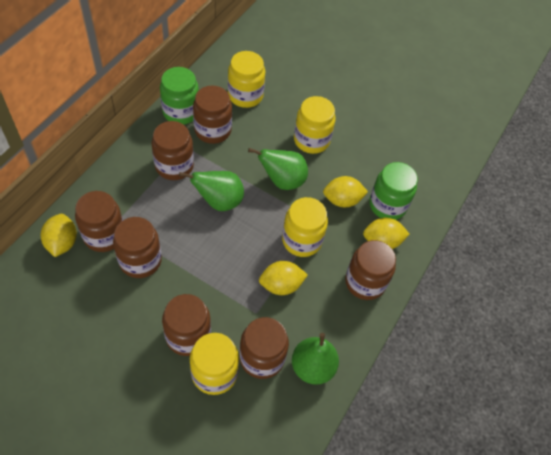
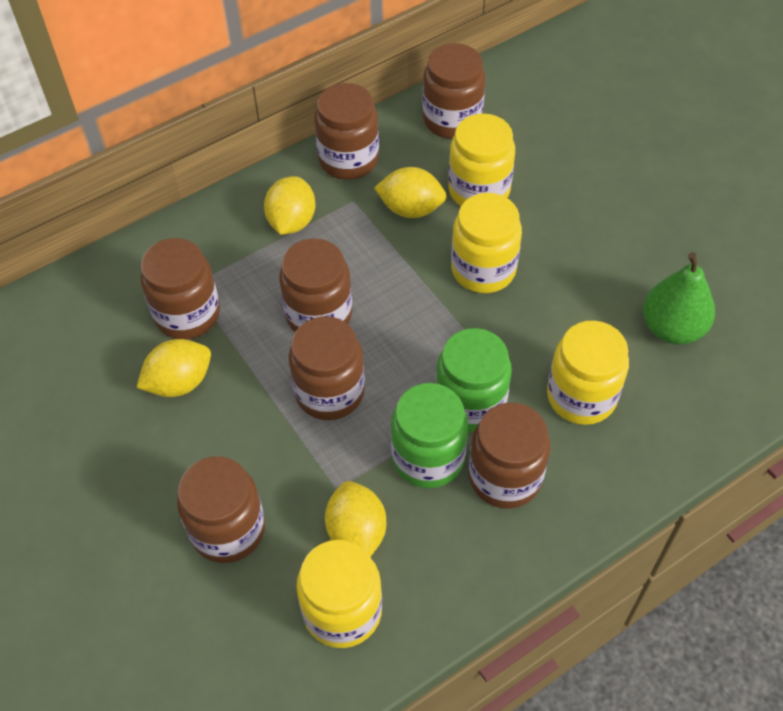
green pear: [179,171,244,211] [248,148,308,190] [292,333,339,385] = 3 -> [643,252,715,344] = 1

